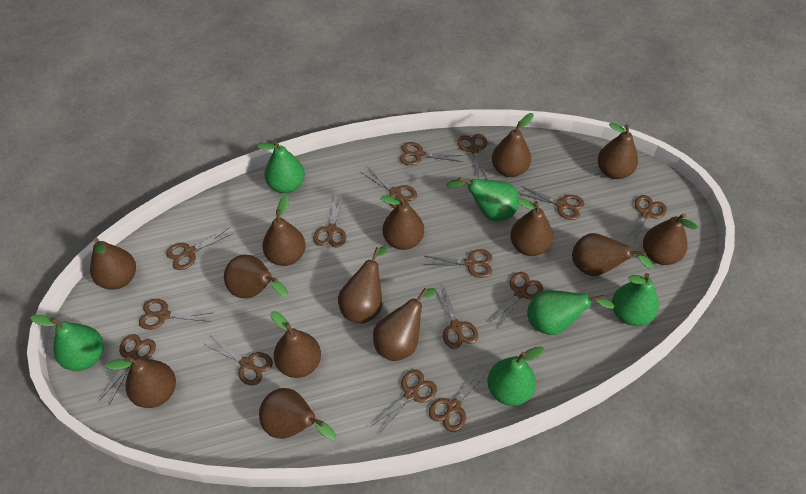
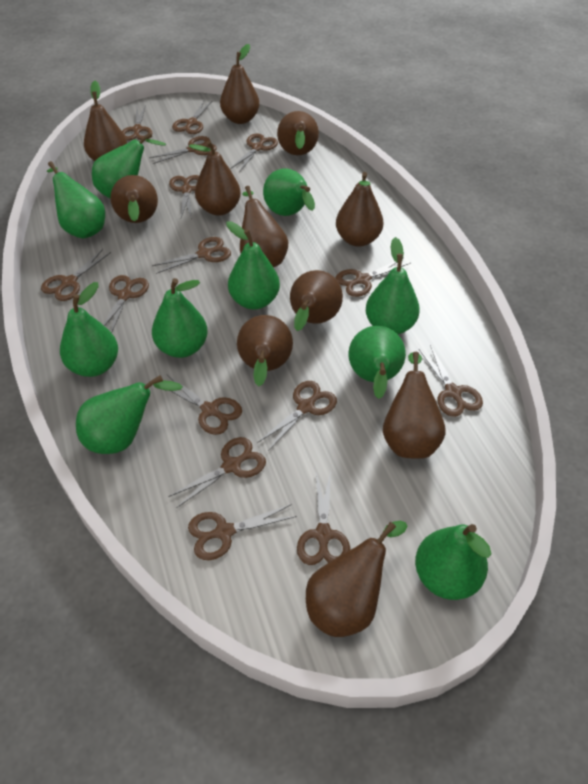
brown pear: [90,238,136,290] [105,356,176,408] [224,255,288,298] [259,388,336,440] [262,195,306,266] [270,311,321,378] [338,247,387,323] [373,288,437,361] [380,196,424,250] [492,113,534,177] [510,198,553,256] [572,233,654,276] [598,123,638,179] [643,213,698,265] = 14 -> [84,81,127,161] [110,175,158,223] [189,140,241,216] [220,44,259,124] [237,315,293,386] [240,186,288,267] [277,111,319,155] [290,270,343,331] [306,521,408,637] [336,172,383,247] [383,352,446,459] = 11
green pear: [30,315,104,371] [257,140,305,193] [446,177,519,221] [487,346,545,406] [527,290,615,335] [612,273,659,326] = 6 -> [47,161,105,238] [60,282,118,377] [76,375,183,454] [92,133,166,199] [152,278,208,358] [226,221,280,310] [263,168,315,216] [348,326,406,399] [366,237,420,334] [415,524,491,600] = 10

